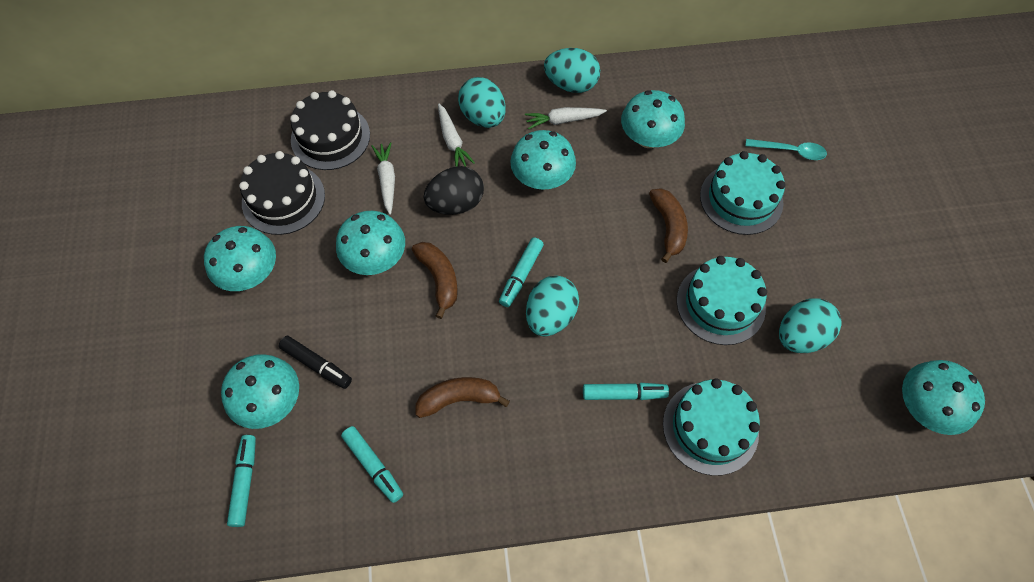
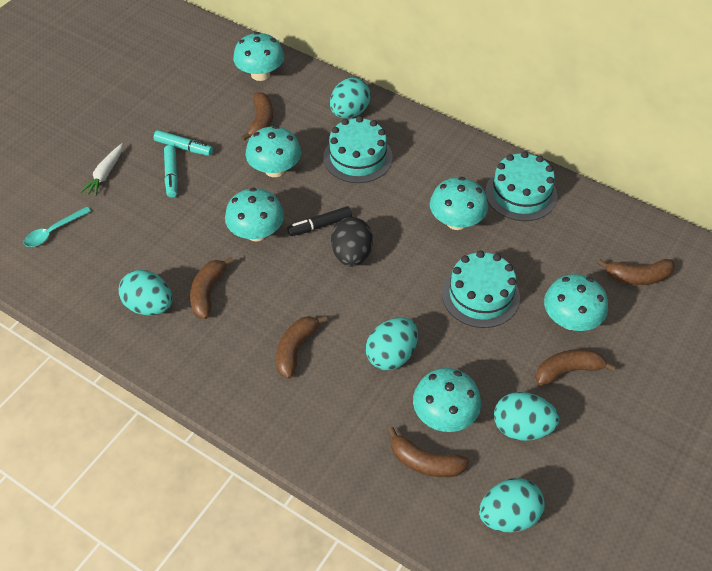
black cake: [239,151,325,235] [290,90,370,170] = 2 -> none = 0
brown banana: [412,242,458,319] [415,377,510,418] [649,188,688,263] = 3 -> [190,257,234,319] [241,92,273,141] [276,315,328,379] [387,427,469,477] [535,349,616,386] [597,259,675,285] = 6
turquoise egg: [458,77,506,128] [526,276,579,336] [544,48,600,93] [779,299,841,353] = 4 -> [119,270,173,315] [330,78,371,118] [366,317,418,370] [479,478,545,532] [494,392,559,441] = 5
turquoise marker: [227,435,256,527] [341,426,403,503] [499,238,544,307] [583,383,669,400] = 4 -> [154,130,213,156] [164,145,178,198] = 2
white carrot: [372,142,395,215] [438,104,475,167] [525,107,607,130] = 3 -> [80,143,123,197] = 1

